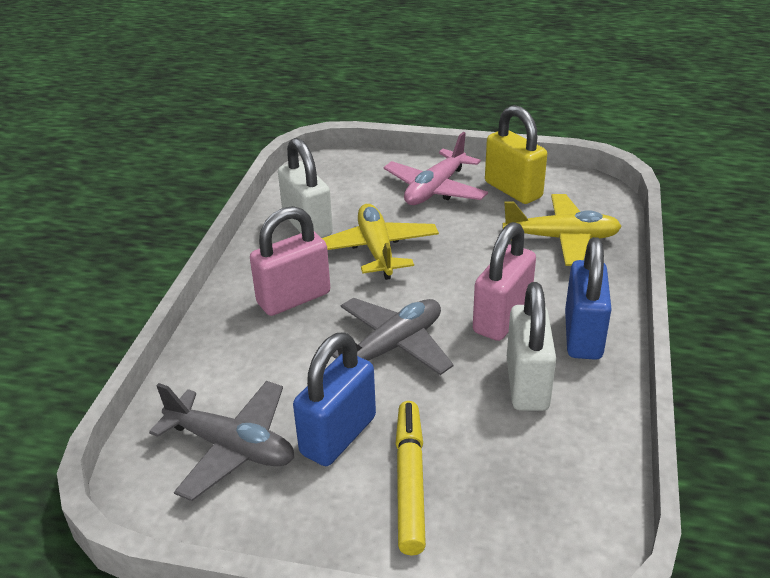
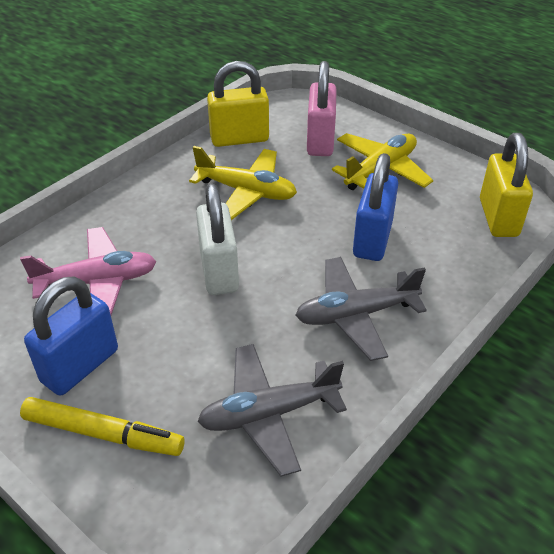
pink padlock: [250,206,330,316] [473,222,536,341] = 2 -> [307,61,337,156] = 1
white padlock: [278,138,333,238] [507,282,556,411] = 2 -> [196,183,239,295] = 1
yellow padlock: [485,105,547,204] = 1 -> [207,61,269,147] [480,133,533,237] = 2

